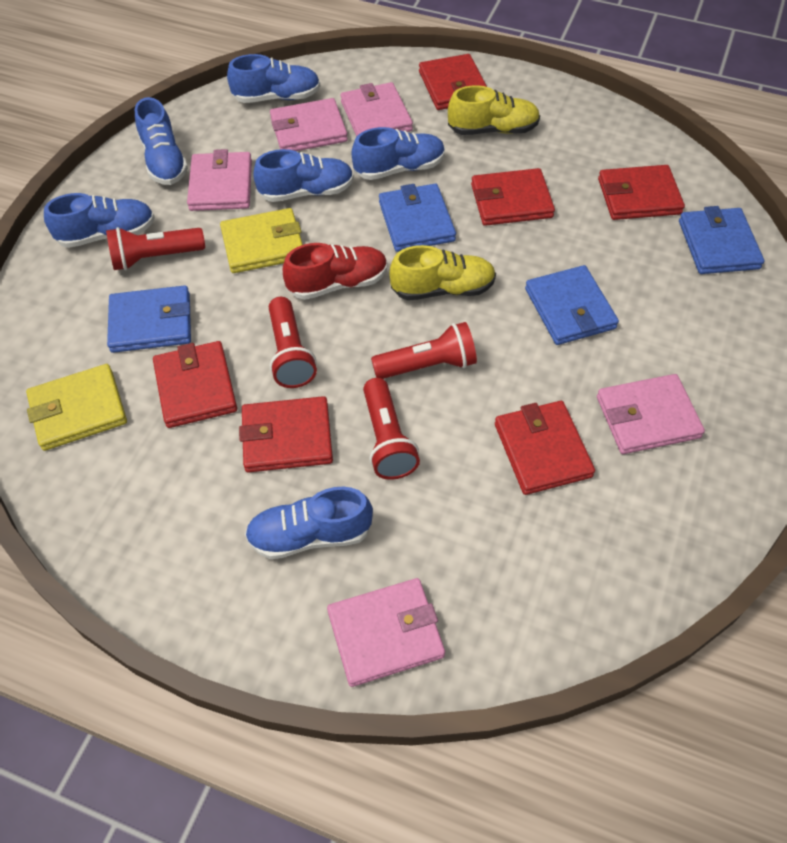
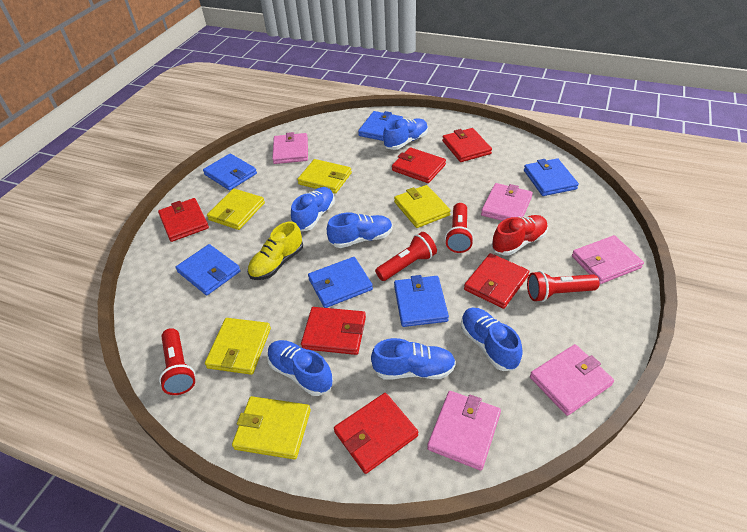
blue wallet: [107,285,191,353] [379,184,456,252] [525,265,619,345] [679,206,764,274] = 4 -> [176,244,241,295] [203,153,257,190] [308,257,373,308] [358,111,403,141] [394,275,449,327] [524,158,579,196] = 6
yellow shoe: [389,245,496,300] [448,85,540,135] = 2 -> [248,221,303,280] = 1
yellow wallet: [26,364,127,451] [220,208,303,273] = 2 -> [205,318,271,375] [207,189,265,230] [232,396,311,460] [297,159,352,194] [394,185,451,228] = 5

